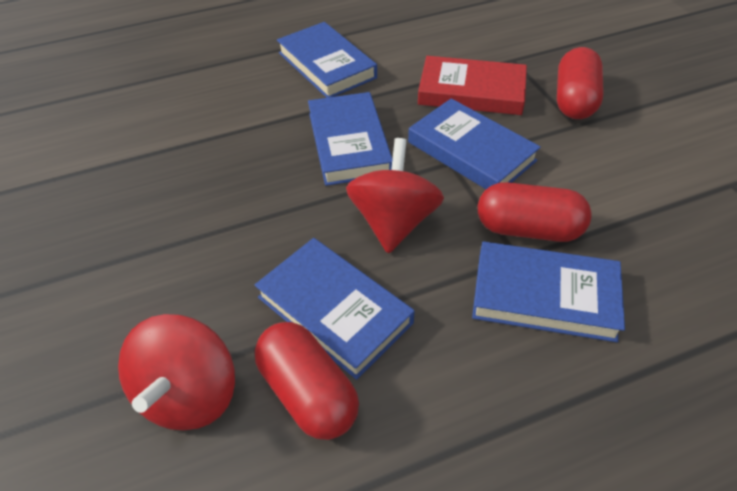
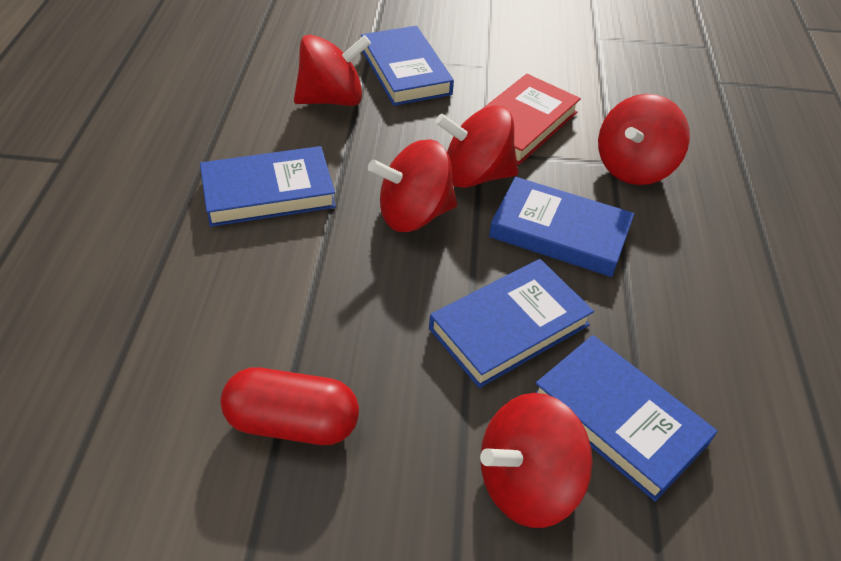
red capsule: [255,322,359,440] [478,182,592,242] [557,47,604,119] = 3 -> [221,367,359,445] = 1
red spinning top: [118,314,235,430] [346,138,444,254] = 2 -> [294,35,371,106] [368,139,457,232] [435,105,518,188] [480,393,593,528] [598,94,690,185] = 5

